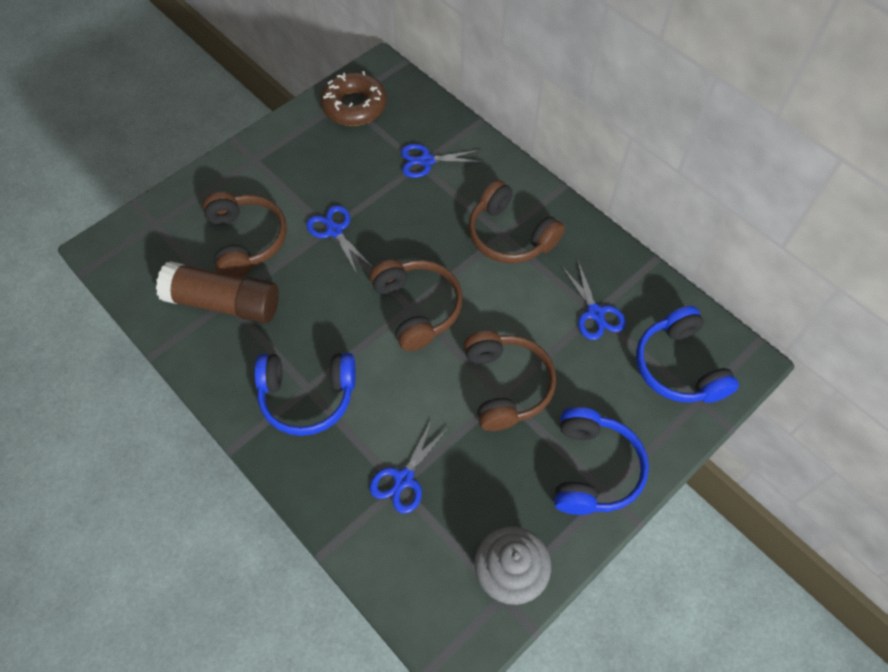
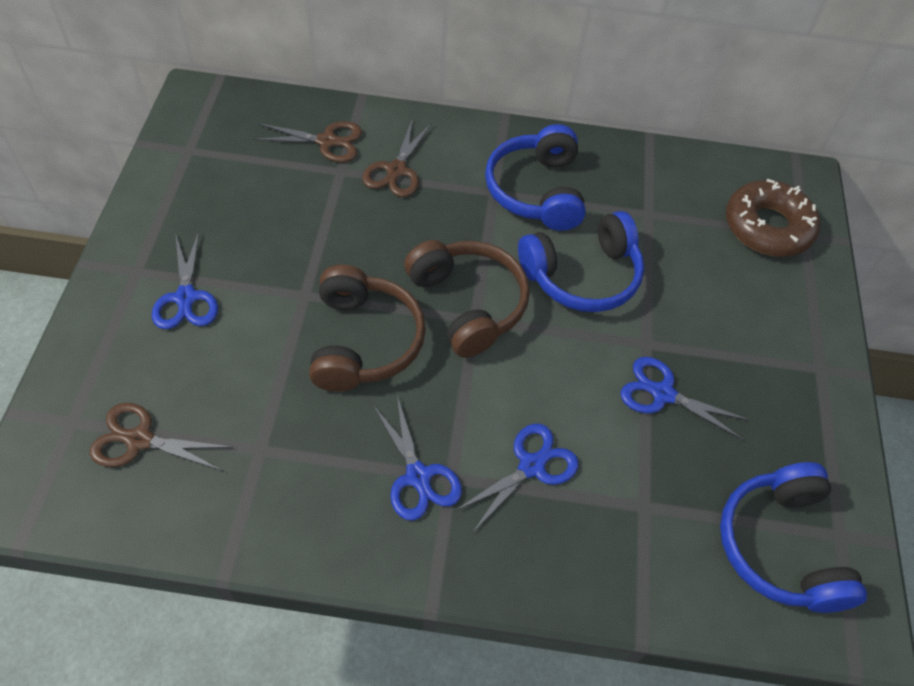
brown glue stick: [156,261,279,323] = 1 -> none = 0
brown headphones: [203,192,287,277] [370,259,463,351] [464,331,556,431] [469,180,565,263] = 4 -> [309,265,426,392] [404,240,530,358] = 2
brown scissors: none = 0 -> [90,403,233,471] [253,121,362,163] [362,121,432,197] = 3
grey cupcake: [475,526,551,605] = 1 -> none = 0

